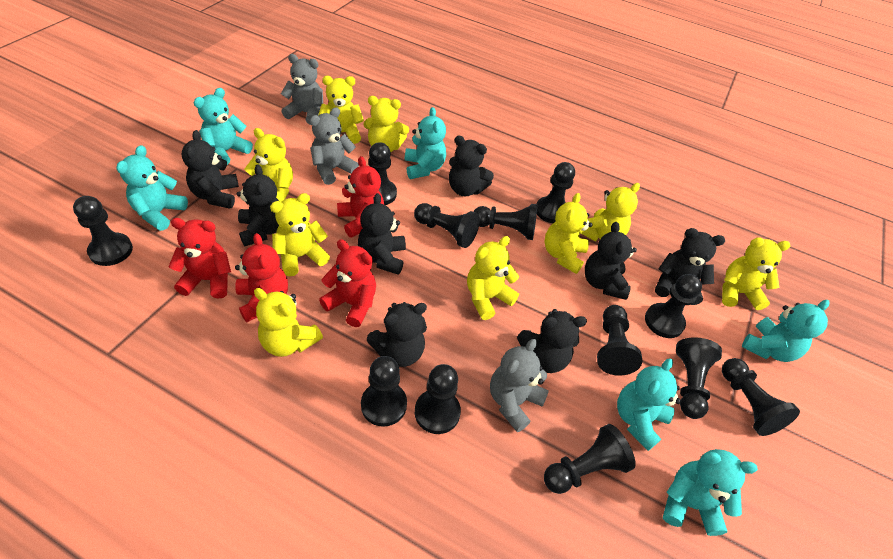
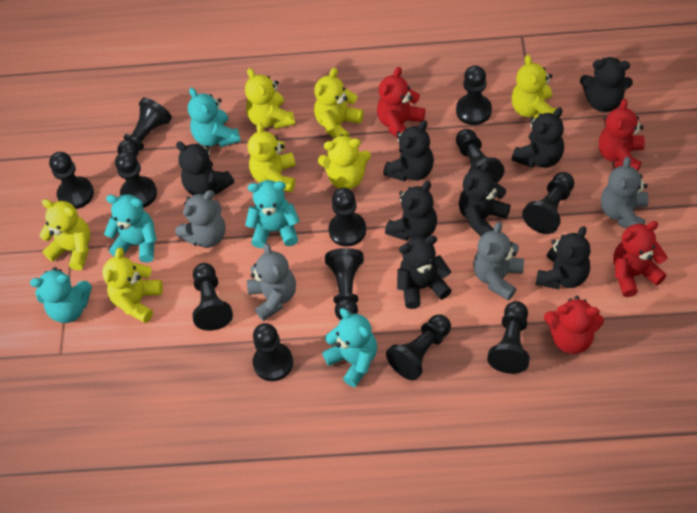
grey teddy bear: [281,54,323,125] [309,107,359,185] [490,339,549,432] = 3 -> [175,190,226,248] [247,243,296,321] [473,222,524,301] [601,156,648,228] = 4
turquoise teddy bear: [116,145,188,231] [194,88,253,165] [405,107,446,179] [617,359,681,451] [663,449,758,536] [742,300,830,362] = 6 -> [30,267,92,323] [104,194,157,263] [188,88,241,147] [245,180,300,248] [322,308,377,387] = 5
yellow teddy bear: [244,128,293,202] [254,288,323,357] [270,193,330,276] [318,76,364,144] [364,96,409,152] [467,236,519,320] [544,193,593,274] [582,183,640,241] [722,237,790,310] = 9 -> [39,199,90,271] [102,248,163,323] [245,68,295,129] [248,123,296,192] [314,68,364,138] [318,134,371,189] [511,55,557,119] = 7

